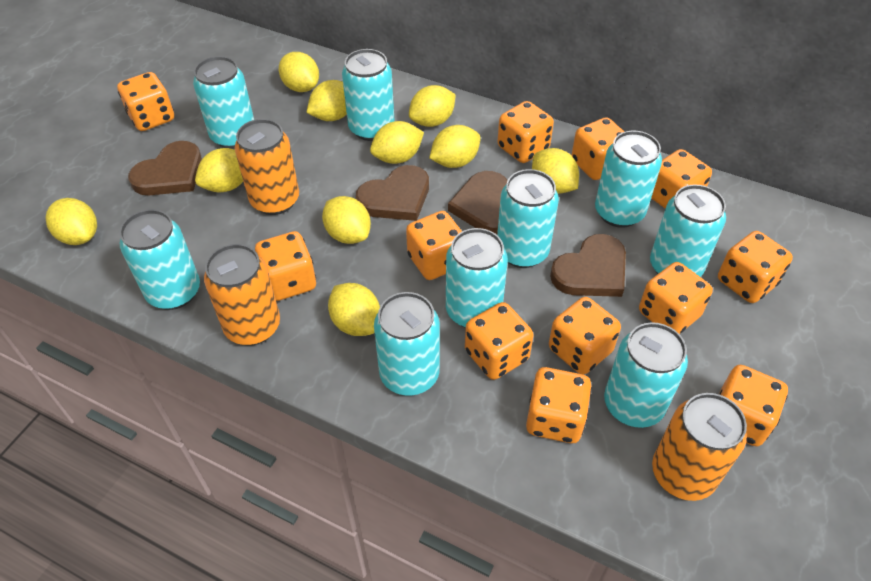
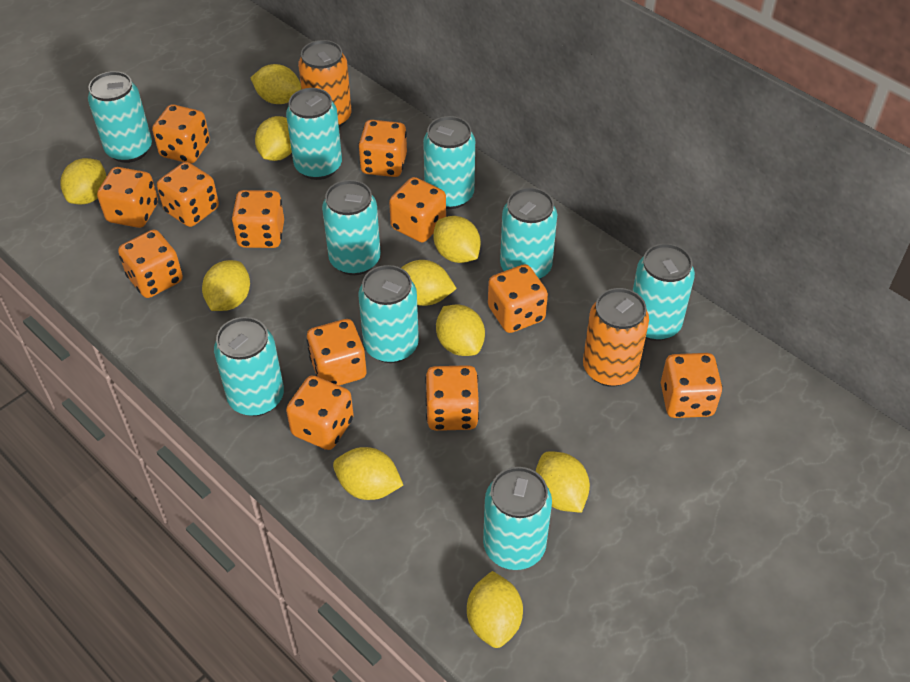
brown heart: [128,141,202,195] [356,165,429,221] [448,171,508,235] [550,234,626,297] = 4 -> none = 0
orange can: [204,244,280,346] [235,119,299,215] [652,393,747,501] = 3 -> [298,40,352,127] [583,288,649,387] = 2

